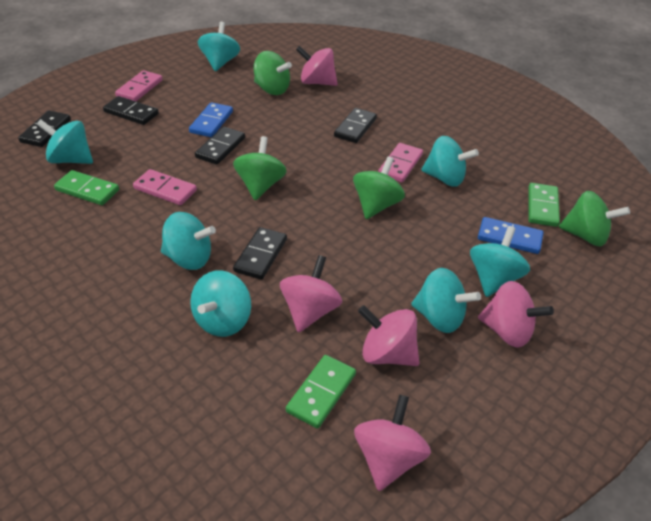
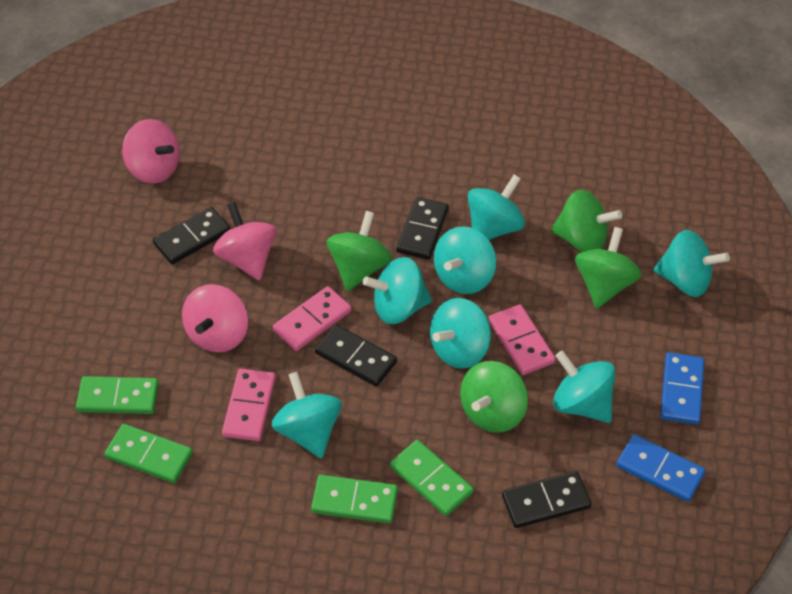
black domino: [18,111,71,147] [103,96,159,125] [195,127,245,165] [233,227,287,280] [334,108,377,143] = 5 -> [153,207,230,264] [315,324,397,386] [396,197,449,260] [502,471,592,528] = 4
green domino: [54,170,119,205] [286,355,356,429] [528,183,560,227] = 3 -> [76,376,159,414] [104,424,193,483] [311,475,398,524] [390,440,474,516] = 4
pink spinning top: [280,255,342,333] [296,46,338,86] [354,394,431,491] [358,305,419,366] [478,281,554,348] = 5 -> [122,119,180,184] [182,284,248,352] [213,202,277,281] = 3

